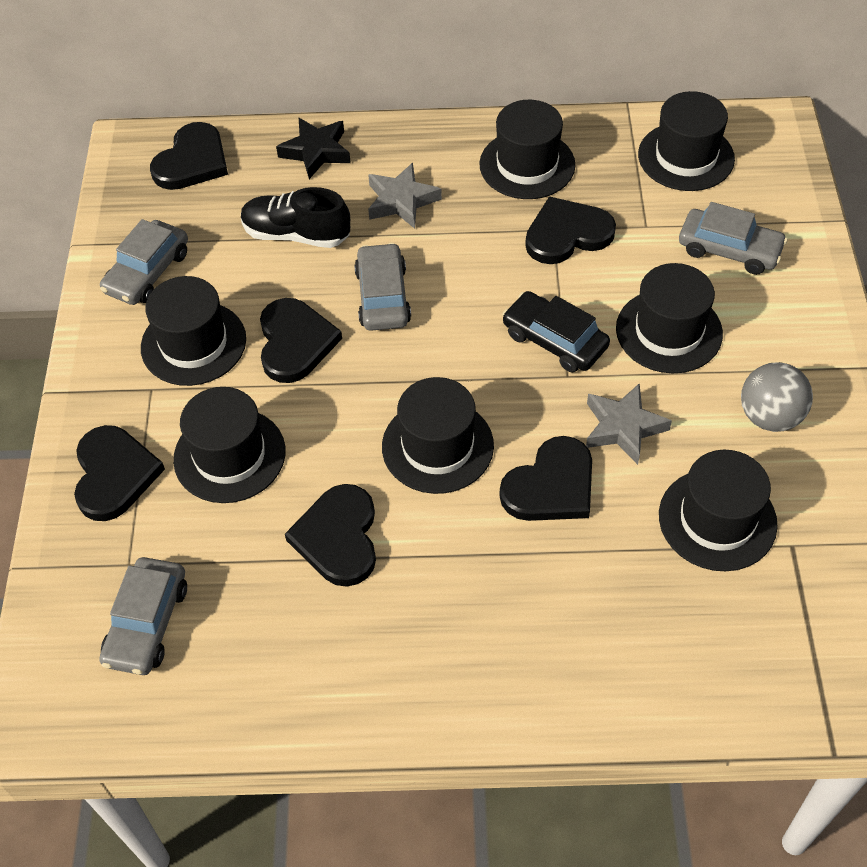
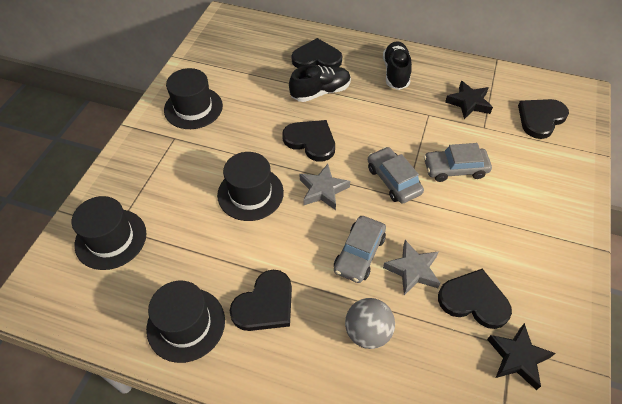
black car: [502,291,610,373] = 1 -> none = 0
black hat: [141,276,246,386] [173,387,286,503] [382,377,494,494] [480,100,575,199] [616,263,723,373] [638,91,735,191] [659,450,778,571] = 7 -> [72,196,146,270] [146,281,225,363] [164,68,223,129] [217,152,284,221] = 4
black heart: [74,425,165,521] [150,122,228,190] [260,298,342,383] [285,484,376,587] [499,436,592,521] [525,196,616,264] = 6 -> [229,270,292,331] [282,120,335,162] [291,38,342,68] [438,269,512,329] [518,99,569,139] = 5
black shoe: [241,187,350,248] = 1 -> [289,65,351,102] [383,41,412,90] = 2
black star: [276,118,351,179] = 1 -> [445,81,493,119] [487,323,555,390] = 2
grey car: [99,557,187,675] [100,219,188,305] [354,243,411,331] [679,202,787,275] = 4 -> [334,216,386,283] [368,147,424,204] [424,143,492,182] = 3

